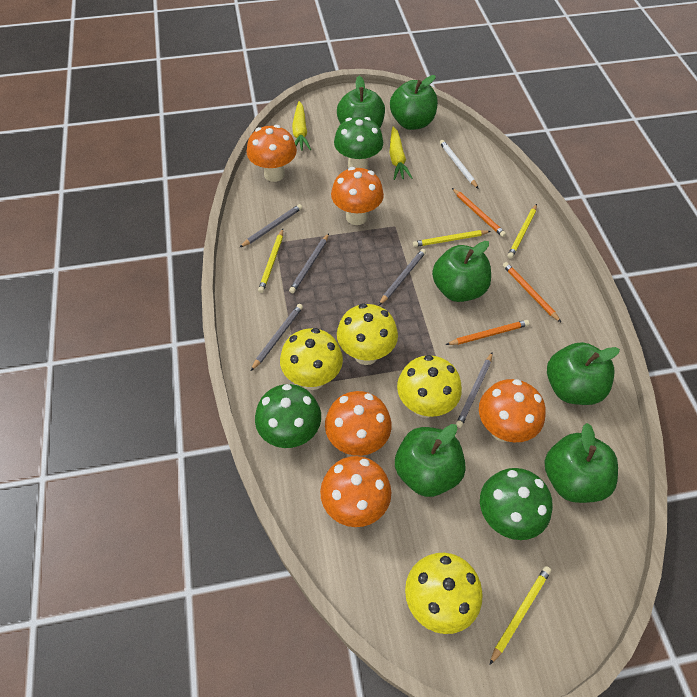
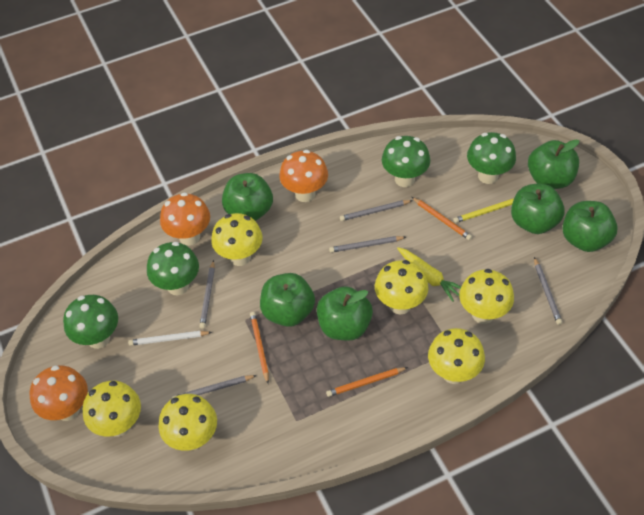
green mushroom: [255,384,321,448] [334,117,383,169] [480,468,553,540] = 3 -> [63,295,118,349] [147,242,199,295] [382,136,430,187] [467,132,516,184] = 4
orange mushroom: [247,125,297,182] [320,456,391,527] [325,391,392,456] [331,167,384,225] [479,379,546,442] = 5 -> [30,365,88,421] [160,192,210,246] [279,150,328,202] = 3
yellow carrot: [292,101,311,151] [389,126,412,180] = 2 -> [397,247,461,302] = 1
yellow mushroom: [280,328,343,390] [337,303,398,365] [397,355,462,418] [405,553,483,634] = 4 -> [82,381,141,437] [159,394,217,451] [211,213,263,266] [375,260,428,315] [428,328,485,384] [459,269,514,324] = 6
yellow pencil: [258,229,283,293] [413,230,491,247] [490,566,551,665] [507,204,537,259] = 4 -> [453,199,514,223] = 1

